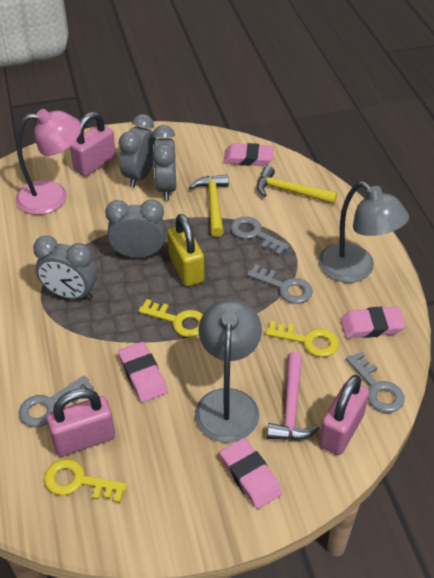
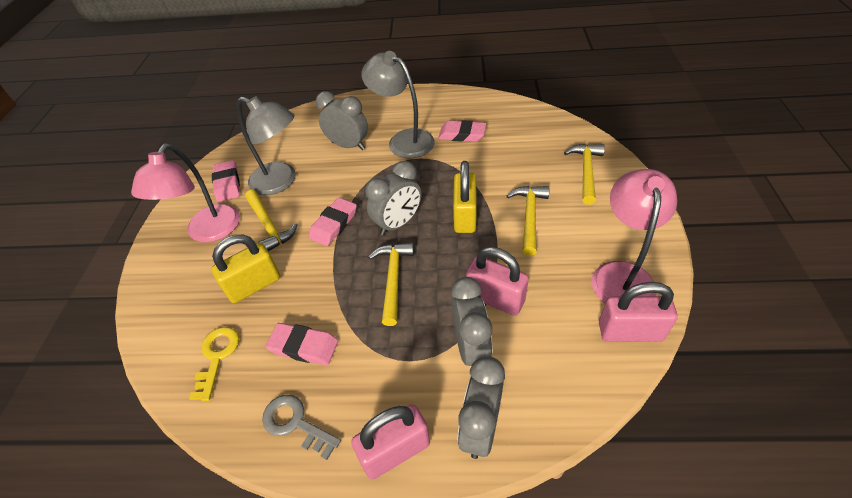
grey key: [19,375,94,427] [230,217,289,256] [247,264,313,304] [346,352,405,413] = 4 -> [262,395,341,460] = 1
pink hammer: [267,352,320,440] = 1 -> none = 0
pink lamp: [15,109,81,215] = 1 -> [131,144,240,242] [592,169,677,303] = 2
yellow hammer: [189,174,229,237] [257,166,337,204] = 2 -> [245,190,298,251] [369,242,414,326] [507,186,550,256] [564,144,605,205] = 4
yellow key: [44,459,127,503] [138,299,203,337] [265,321,339,357] = 3 -> [189,327,239,401] = 1
yellow padlock: [167,214,204,286] = 1 -> [211,235,280,303] [453,161,477,233] = 2

